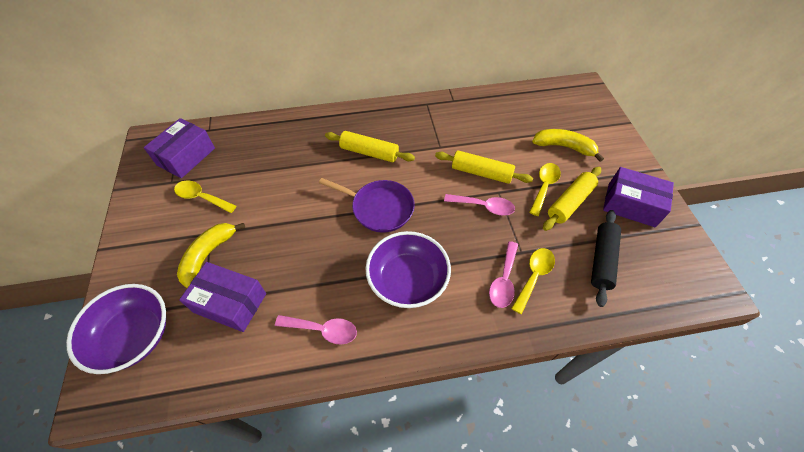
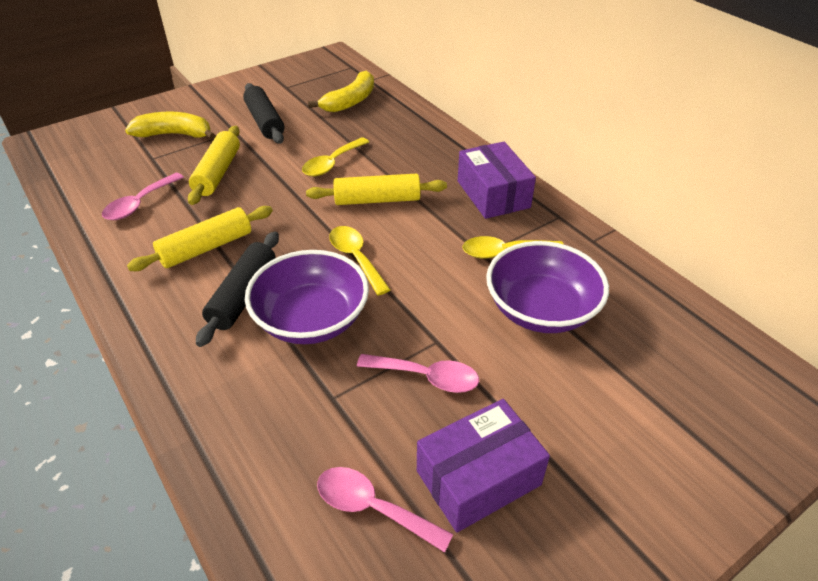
black rolling pin: [591,210,621,307] = 1 -> [196,231,279,347] [243,83,284,144] = 2
purple box: [144,118,215,178] [179,262,266,332] [603,167,674,227] = 3 -> [417,399,550,533] [458,142,536,219] = 2
purple pan: [319,178,415,233] = 1 -> none = 0

